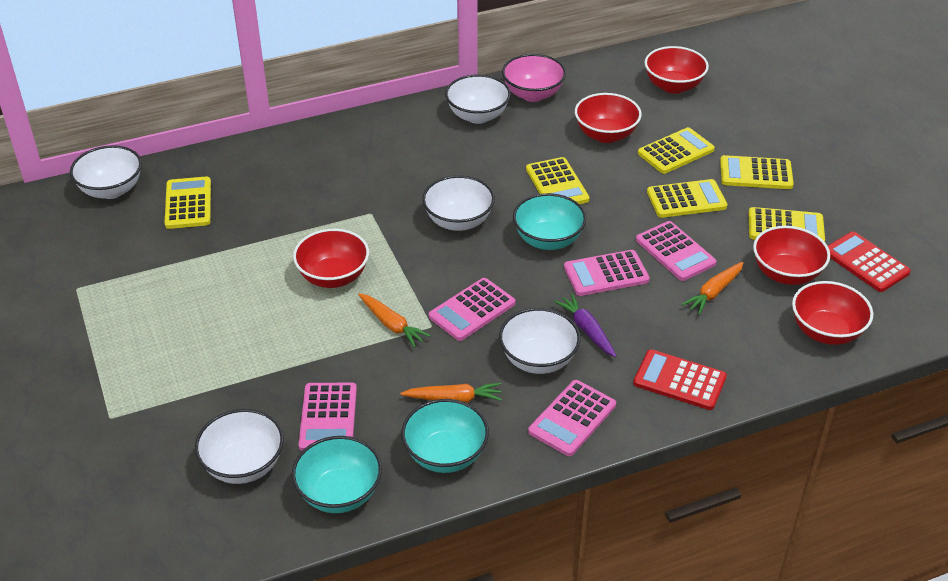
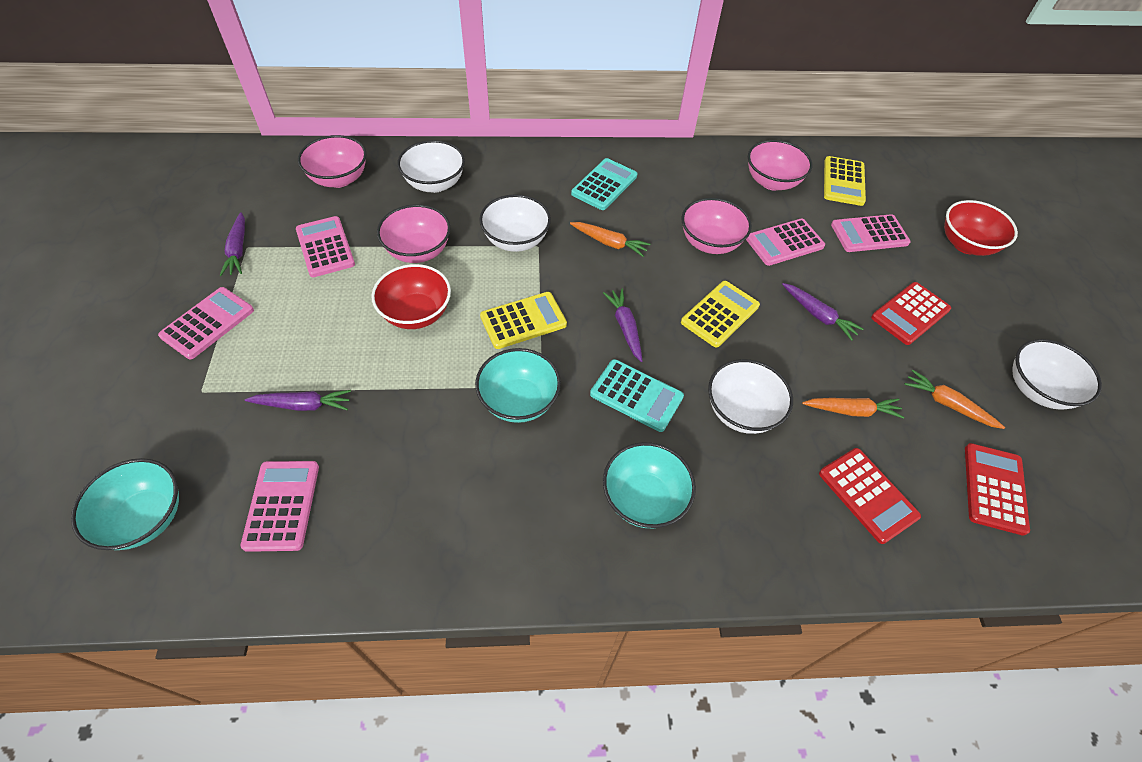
pink bowl: [502,54,566,102] = 1 -> [298,135,367,188] [377,204,451,263] [681,198,752,254] [748,140,813,190] = 4
purple carrot: [554,293,617,357] = 1 -> [220,212,245,276] [245,390,351,411] [603,289,642,362] [782,283,863,341] = 4
red bowl: [293,229,369,288] [575,93,642,143] [644,46,709,94] [753,226,830,285] [792,281,873,345] = 5 -> [371,264,451,329] [944,200,1018,256] = 2
red calculator: [633,349,727,410] [828,231,911,292] = 2 -> [819,448,921,544] [871,282,951,345] [965,443,1030,536] = 3
turquoise calculator: none = 0 -> [571,158,638,210] [590,359,684,432] = 2
white bowl: [70,145,142,199] [195,409,284,484] [422,175,495,231] [445,74,511,124] [499,308,581,374] = 5 -> [397,140,465,193] [479,194,551,252] [708,359,793,434] [1012,339,1102,410] = 4
yellow calculator: [165,176,211,229] [526,157,590,204] [638,127,715,174] [647,179,727,218] [720,155,794,189] [749,207,825,242] = 6 -> [480,292,567,349] [681,281,760,348] [824,156,866,206] = 3

